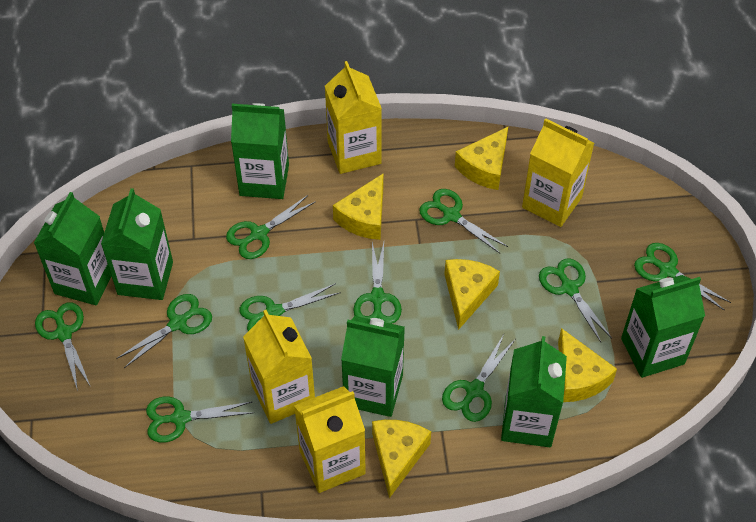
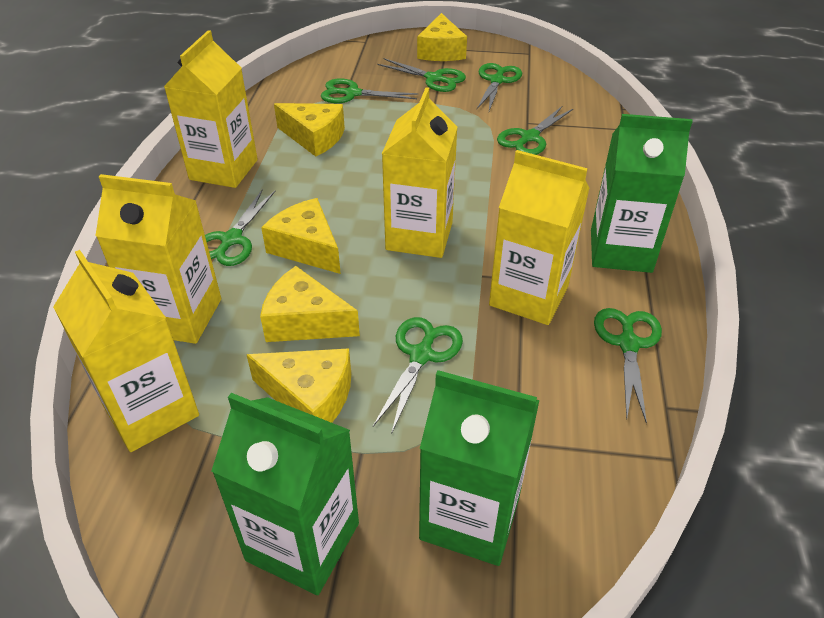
green carton: [34,192,112,305] [101,188,173,300] [231,103,289,199] [341,316,405,417] [501,336,567,447] [621,275,705,378] = 6 -> [211,393,359,595] [419,370,540,566] [591,114,693,273] = 3
green scissors: [35,302,90,391] [116,294,212,368] [146,397,253,443] [226,195,316,259] [239,283,341,331] [353,242,402,324] [419,189,508,254] [442,334,515,422] [539,258,612,342] [634,243,731,311] = 10 -> [205,189,275,266] [321,78,419,103] [373,317,463,434] [377,58,466,92] [477,63,522,111] [497,106,573,155] [594,308,662,424] = 7
yellow carton: [243,310,315,424] [294,386,366,493] [325,61,382,174] [522,118,594,227] = 4 -> [53,250,199,452] [96,174,221,344] [164,30,258,188] [382,87,457,258] [489,150,590,325] = 5

